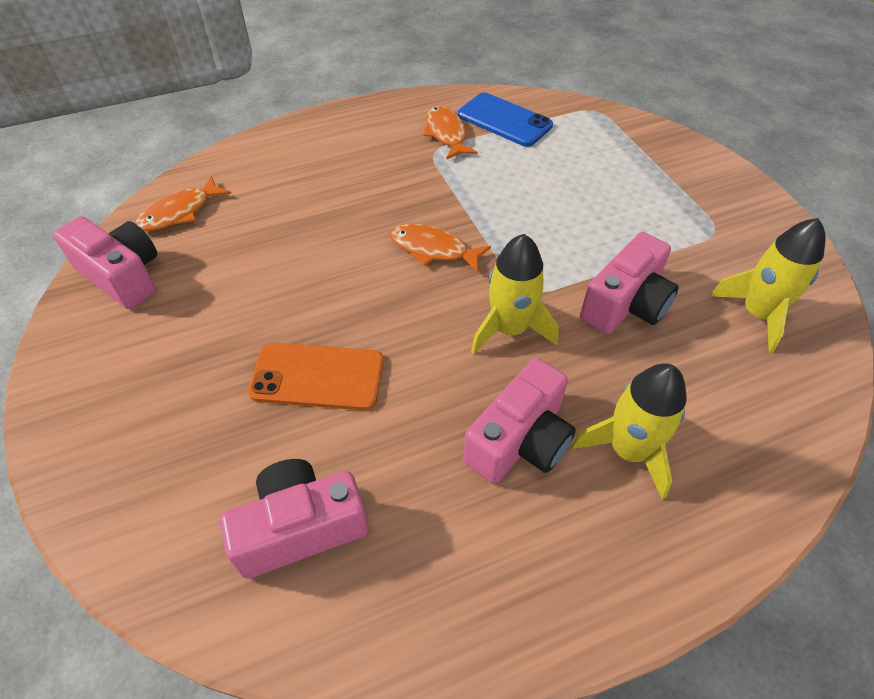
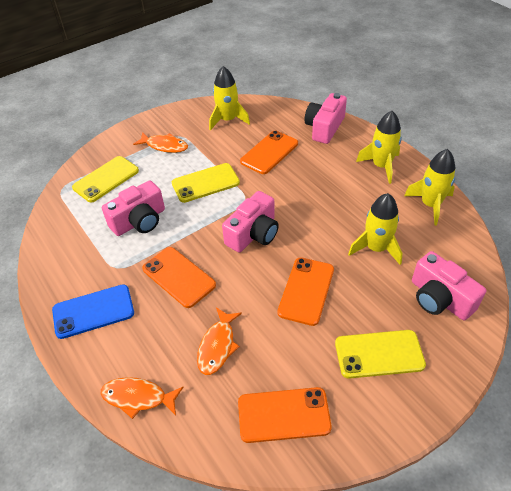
orange phone: [248,343,384,410] = 1 -> [142,247,216,308] [238,387,332,443] [240,131,298,174] [277,257,334,326] = 4
yellow phone: none = 0 -> [72,156,139,202] [172,163,240,203] [335,330,426,379] = 3
yellow rocket: [471,234,559,355] [572,363,687,499] [710,218,826,353] = 3 -> [209,66,250,131] [348,193,403,265] [356,111,402,184] [404,149,455,225] = 4

